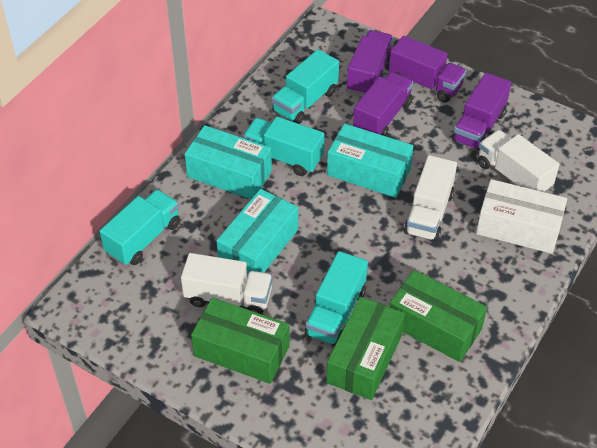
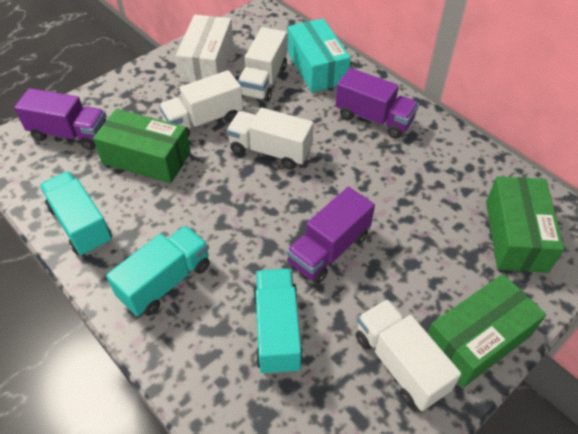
purple truck: [347,30,393,96] [353,72,413,136] [389,36,466,103] [452,73,511,151] = 4 -> [14,88,106,150] [287,187,375,284] [335,68,419,139] = 3
turquoise box: [185,125,272,199] [217,189,298,276] [327,124,414,198] = 3 -> [288,18,351,92] = 1
turquoise truck: [100,189,180,265] [243,116,325,176] [272,49,339,124] [305,251,368,345] = 4 -> [40,171,112,256] [106,226,210,316] [253,269,303,375] = 3
white truck: [181,253,273,314] [404,155,457,242] [478,130,559,193] = 3 -> [159,70,243,137] [227,108,314,169] [238,27,287,102] [356,299,461,411] = 4

